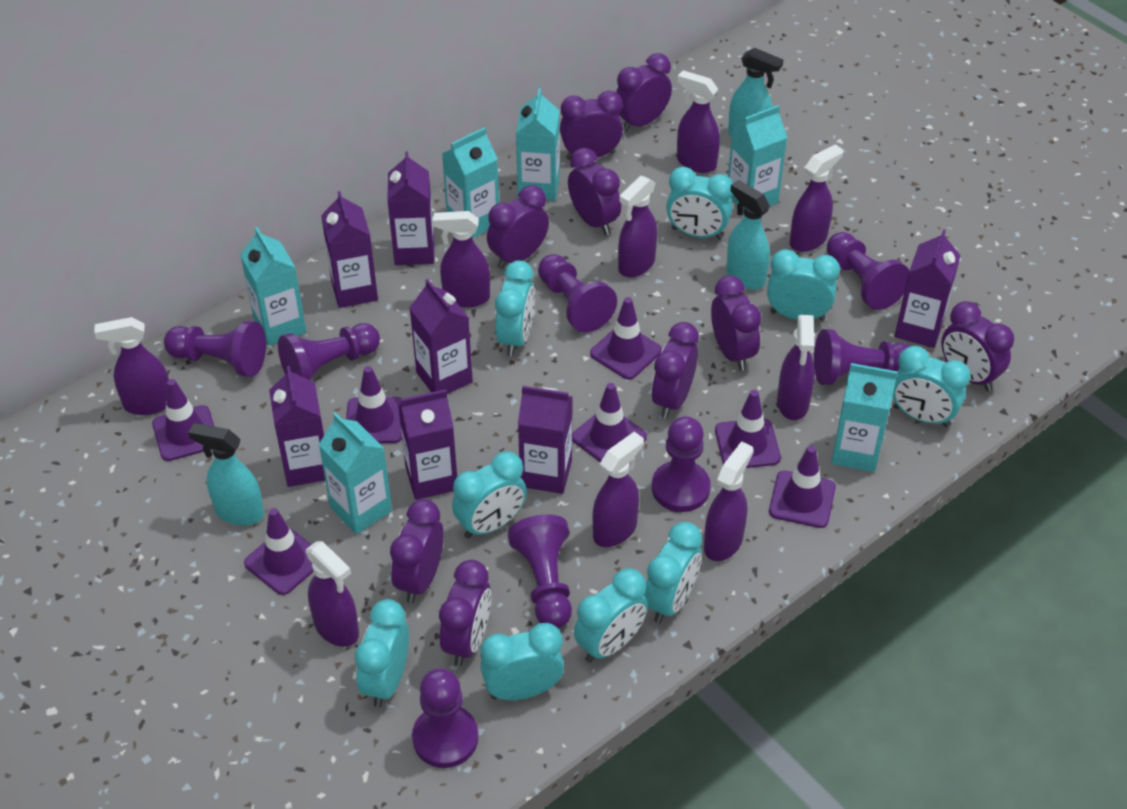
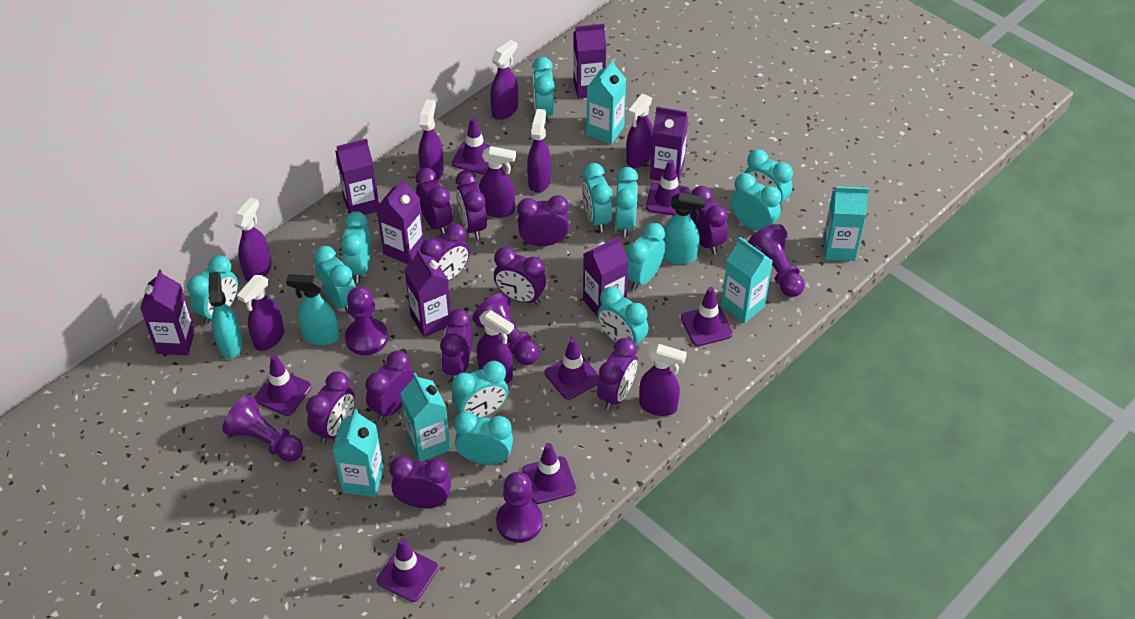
purple clock: [390,499,444,603] [439,560,491,666] [487,185,549,269] [560,90,623,160] [568,148,621,235] [616,53,672,132] [651,322,699,419] [711,275,761,371] [941,301,1014,391] = 9 -> [306,371,355,444] [366,351,414,421] [390,456,451,508] [415,168,453,234] [420,223,470,281] [440,309,472,381] [456,170,487,239] [494,247,546,305] [517,195,569,246] [597,338,637,410] [690,186,728,254] = 11
purple pawn: [164,321,266,377] [278,323,380,380] [412,668,478,768] [508,514,572,629] [538,254,617,333] [652,416,711,512] [814,329,910,385] [827,232,909,310] = 8 -> [222,395,303,462] [345,286,388,355] [472,293,539,365] [496,472,543,543] [748,224,805,297] = 5
turquoise carton: [240,227,307,346] [319,412,392,534] [442,127,499,238] [516,88,560,201] [728,105,787,212] [831,363,897,472] = 6 -> [333,409,384,497] [400,373,451,461] [586,60,626,144] [721,237,773,323] [823,186,869,261] = 5
turquoise clock: [355,599,409,708] [452,451,527,539] [480,623,564,700] [495,260,535,356] [574,568,648,663] [644,522,702,623] [666,167,733,240] [767,249,840,320] [892,346,971,427] = 9 -> [187,255,238,324] [314,246,356,314] [341,211,371,283] [452,361,508,417] [454,412,513,465] [532,57,555,124] [582,163,612,232] [598,287,649,351] [615,167,638,237] [627,223,666,291] [731,173,781,231] [744,149,793,210] = 12

